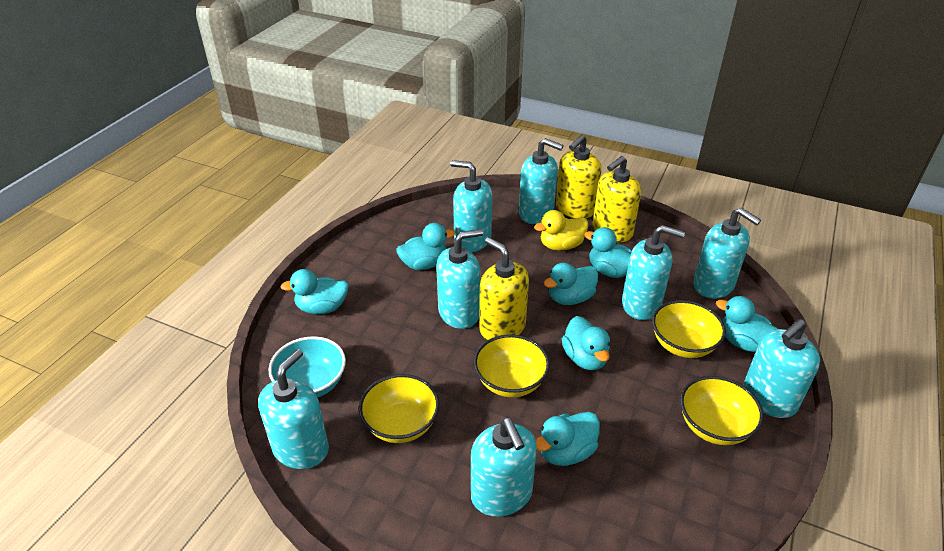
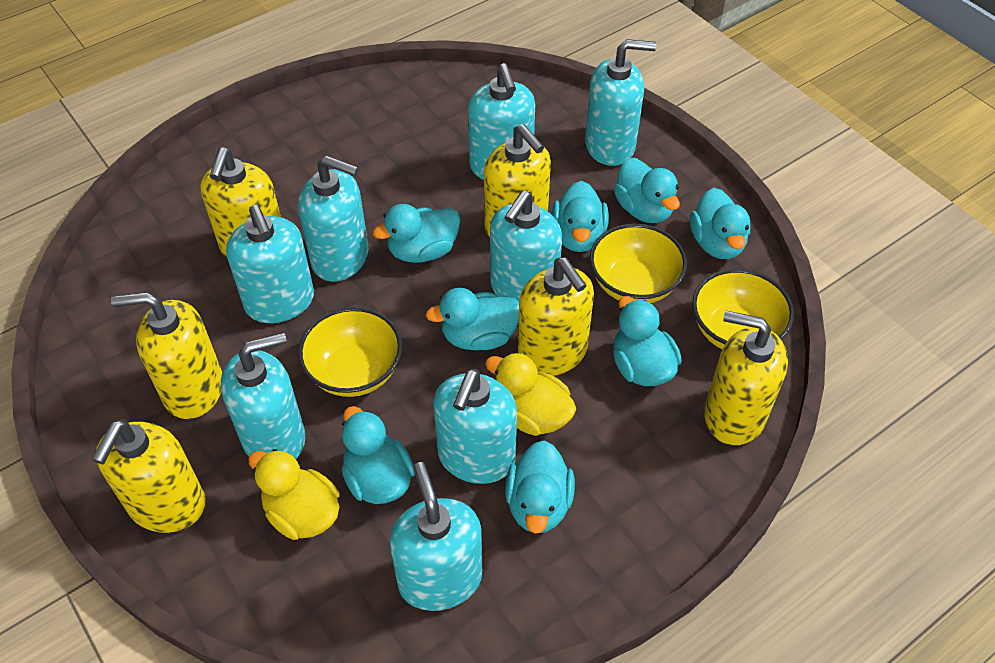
turquoise bowl: [269,336,346,398] = 1 -> none = 0
turquoise duck: [280,269,349,314] [396,223,455,270] [536,412,600,466] [544,263,598,305] [562,316,610,370] [584,227,632,278] [716,296,778,352] = 7 -> [342,406,415,504] [372,204,461,263] [426,288,519,350] [505,441,575,534] [551,181,609,252] [613,296,682,386] [614,158,680,223] [690,188,750,259] = 8
yellow bowl: [359,374,439,443] [474,334,550,398] [652,300,726,358] [680,376,763,445] = 4 -> [298,307,402,397] [590,223,687,303] [692,269,794,350] = 3
yellow duck: [534,210,589,251] = 1 -> [248,449,340,540] [485,353,576,436] = 2
yellow soap dispenser: [479,237,529,340] [556,135,602,218] [592,156,641,243] = 3 -> [92,419,206,533] [111,292,222,419] [200,147,281,257] [484,124,551,237] [518,257,594,376] [704,311,788,445] = 6

